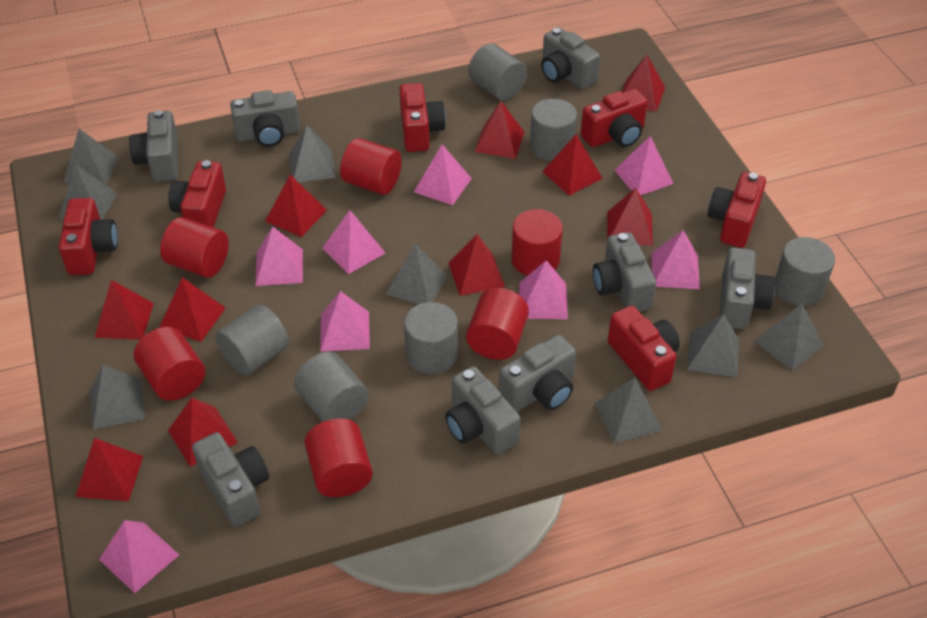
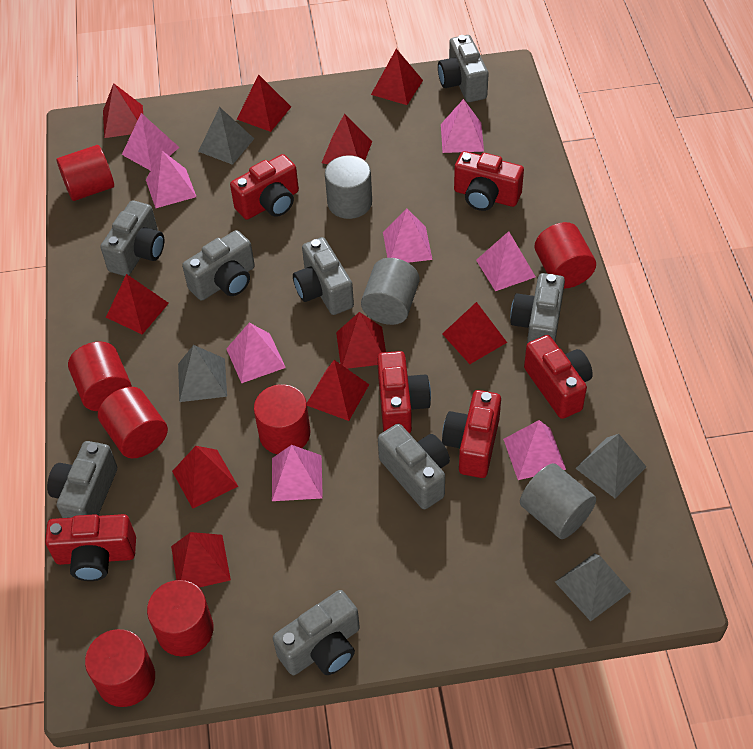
grey cylinder: [215,304,289,376] [294,352,368,422] [404,302,458,374] [468,44,527,101] [530,99,577,161] [775,237,835,306] = 6 -> [325,155,372,219] [361,258,420,325] [520,463,596,539] = 3
grey pyramid: [59,164,117,220] [64,129,119,185] [90,365,146,430] [289,125,336,182] [386,244,448,304] [595,378,662,443] [687,314,739,377] [754,304,824,371] = 8 -> [178,345,227,402] [198,107,254,165] [555,553,631,621] [575,434,646,498] = 4
red cylinder: [134,327,205,401] [160,217,229,278] [304,418,373,497] [340,138,402,195] [466,288,529,360] [511,209,563,276] = 6 -> [57,145,114,201] [68,341,132,411] [85,629,155,707] [98,387,168,458] [147,580,214,657] [254,384,310,454] [534,222,596,289] = 7

